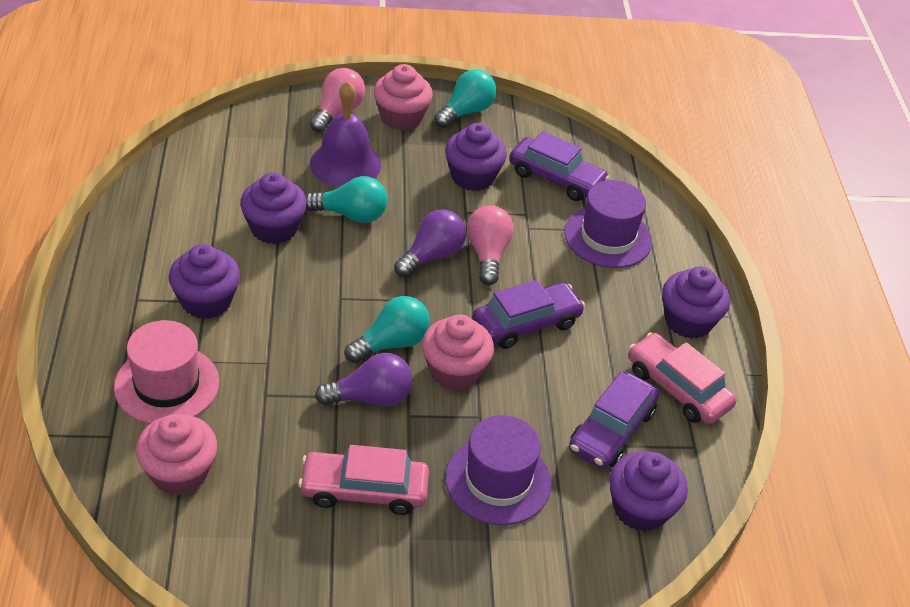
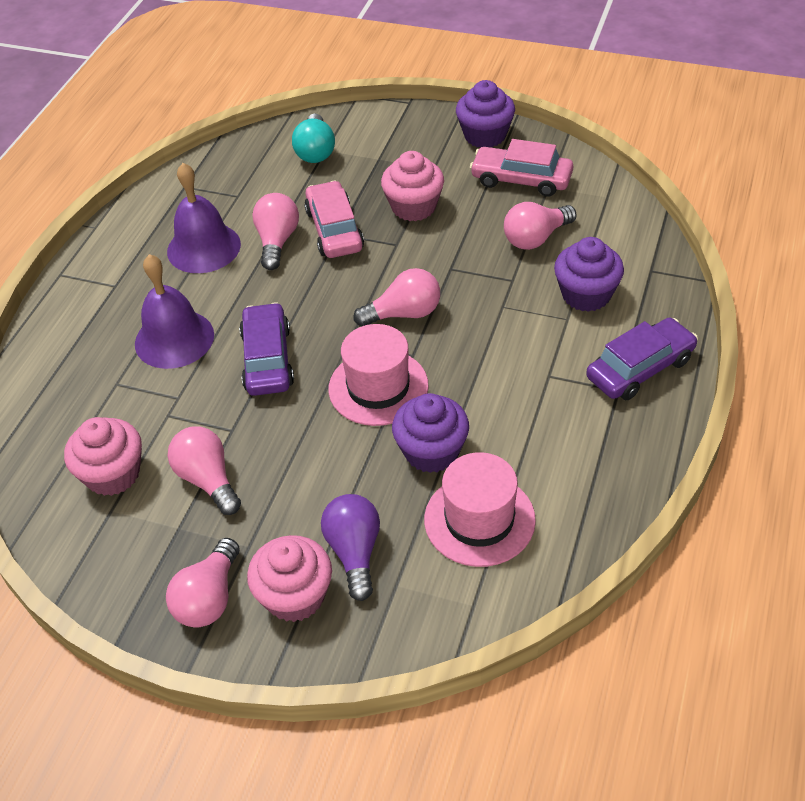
pink hat: [114,320,219,424] = 1 -> [328,324,429,426] [424,452,536,567] = 2
pink light bulb: [310,68,365,132] [467,205,514,285] = 2 -> [166,538,240,628] [168,426,241,515] [252,193,299,270] [354,268,440,326] [504,202,577,250] = 5
purple bell: [310,81,381,187] = 1 -> [135,254,214,369] [167,163,241,273] = 2
purple car: [472,280,585,349] [509,131,610,201] [569,372,660,469] = 3 -> [239,302,294,396] [586,318,698,400] = 2
purple cupcake: [169,244,240,319] [240,172,307,244] [445,123,507,191] [609,451,688,532] [662,266,730,339] = 5 -> [392,393,469,473] [456,80,515,147] [554,237,624,312] = 3
purple hat: [445,415,552,525] [564,180,652,268] = 2 -> none = 0
purple light bulb: [315,353,413,406] [394,209,466,278] = 2 -> [321,494,380,601] = 1
turquoise light bulb: [305,176,388,223] [345,296,430,363] [434,70,497,128] = 3 -> [292,114,335,163] = 1

